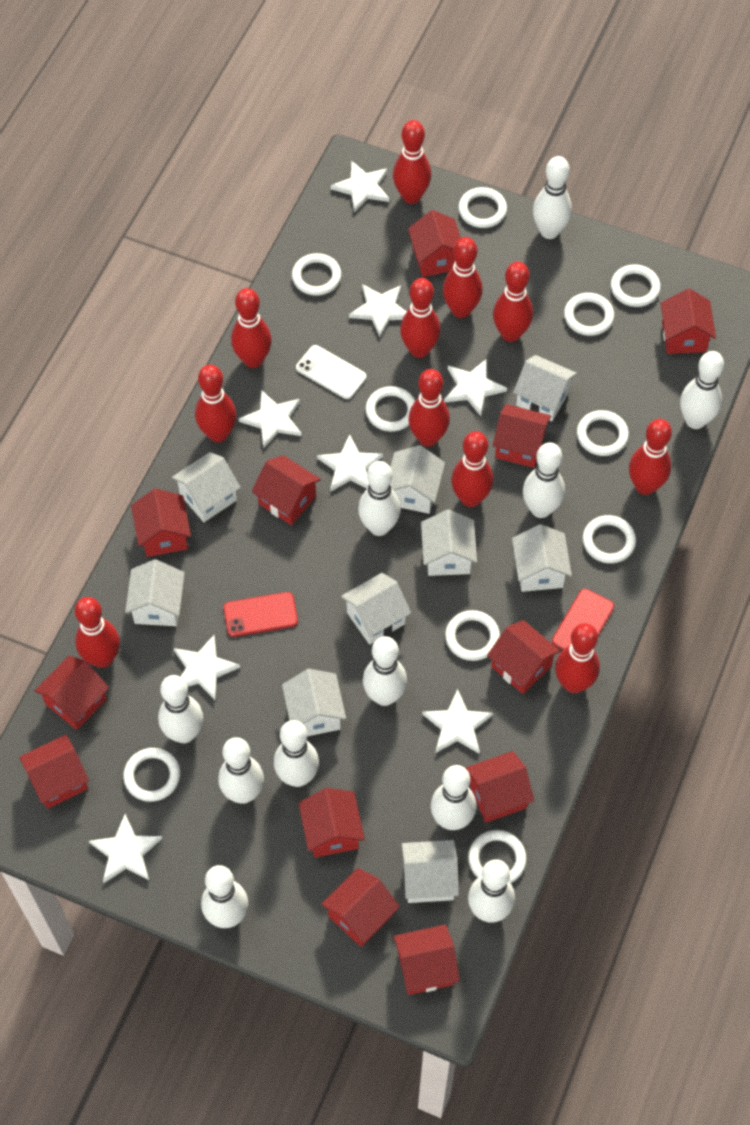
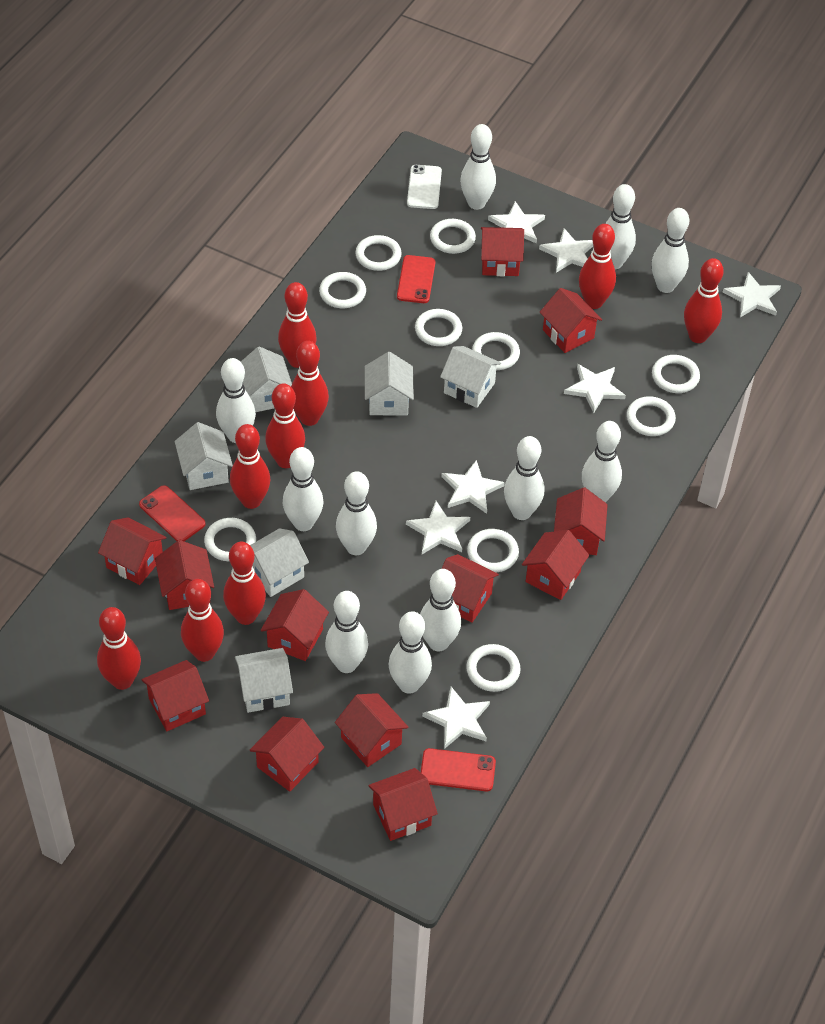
red bowling pin: [75,597,120,668] [195,365,236,442] [231,288,272,368] [393,120,431,204] [400,278,440,358] [408,369,450,447] [443,237,483,318] [451,431,493,507] [493,262,533,342] [555,623,600,693] [629,419,672,495] = 11 -> [97,607,141,690] [181,579,224,662] [223,542,266,625] [230,424,271,509] [265,383,305,468] [278,282,317,368] [291,341,329,426] [579,224,616,309] [684,258,724,343] = 9
red phone: [223,592,298,637] [552,589,614,650] = 2 -> [139,485,206,541] [397,255,435,303] [421,748,496,792] = 3
white house: [125,559,185,626] [172,452,241,522] [282,669,346,736] [341,573,411,645] [390,445,445,514] [402,840,459,903] [421,509,477,576] [512,524,572,592] [513,355,577,421] = 9 -> [175,422,233,490] [235,648,293,713] [241,347,292,412] [250,528,309,597] [365,352,414,415] [440,346,501,408] = 6
white star: [89,814,163,883] [174,635,240,700] [239,390,302,449] [317,434,383,492] [331,160,390,213] [349,284,407,337] [422,689,493,754] [444,359,507,416] = 8 -> [406,501,470,554] [422,687,490,749] [441,460,505,514] [488,201,545,243] [539,228,593,273] [564,364,626,413] [722,272,781,317] = 7

